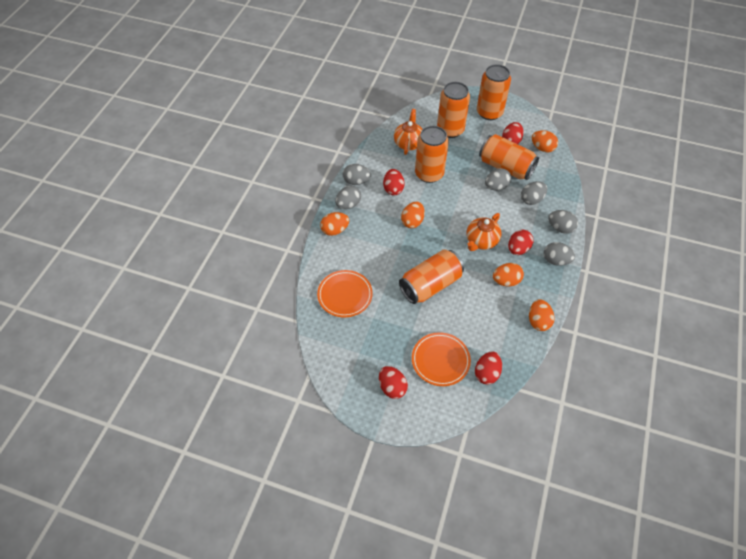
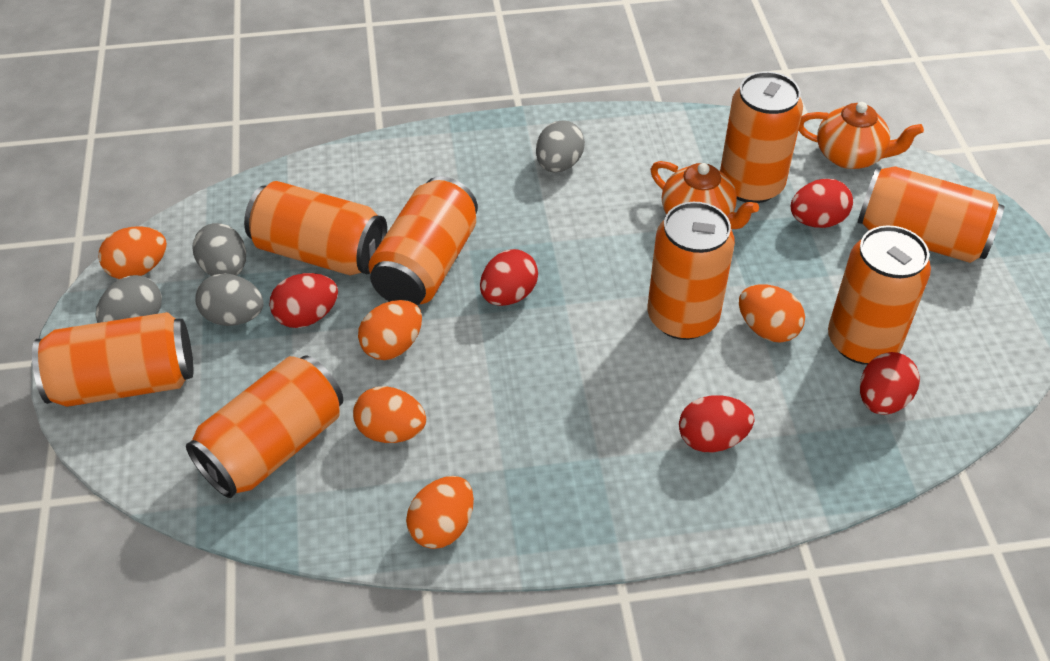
grey egg: [335,186,361,209] [343,164,371,185] [485,168,511,191] [521,181,547,205] [544,242,575,266] [548,210,578,234] = 6 -> [96,275,162,323] [193,223,246,276] [195,273,264,326] [536,120,585,173] = 4
orange can: [399,249,464,304] [415,126,449,183] [437,82,470,138] [477,64,511,120] [479,134,539,180] = 5 -> [32,312,194,407] [186,355,343,498] [244,181,387,275] [368,176,478,305] [648,202,735,340] [720,72,803,203] [828,225,931,365] [858,166,1005,263] = 8
orange plate: [317,270,373,318] [412,332,471,386] = 2 -> none = 0

